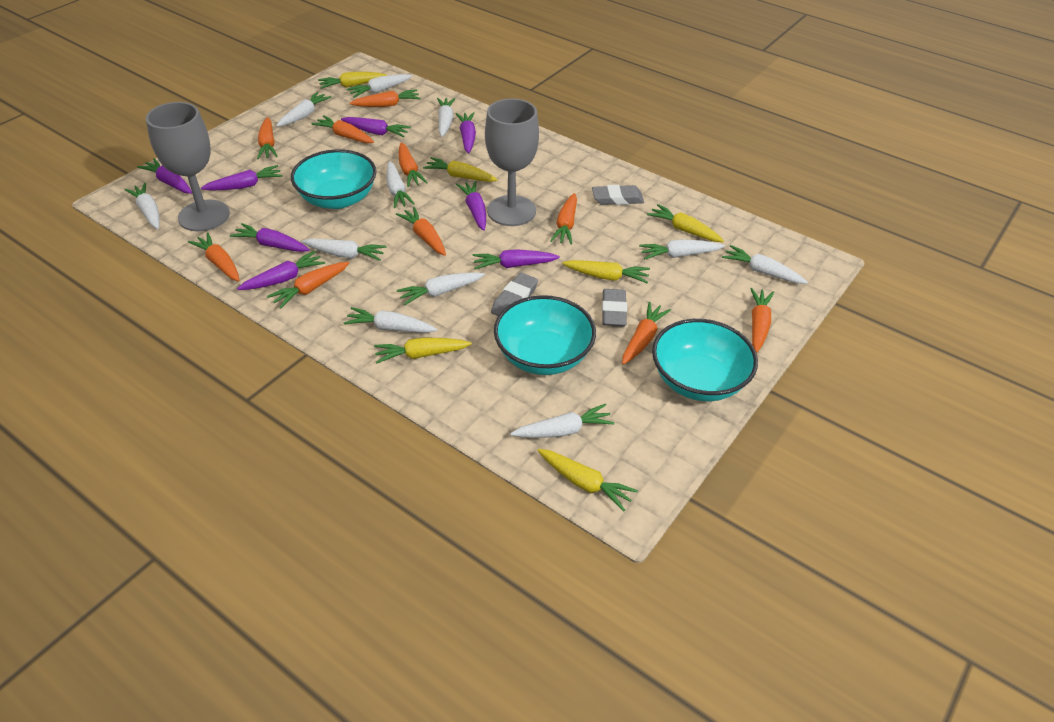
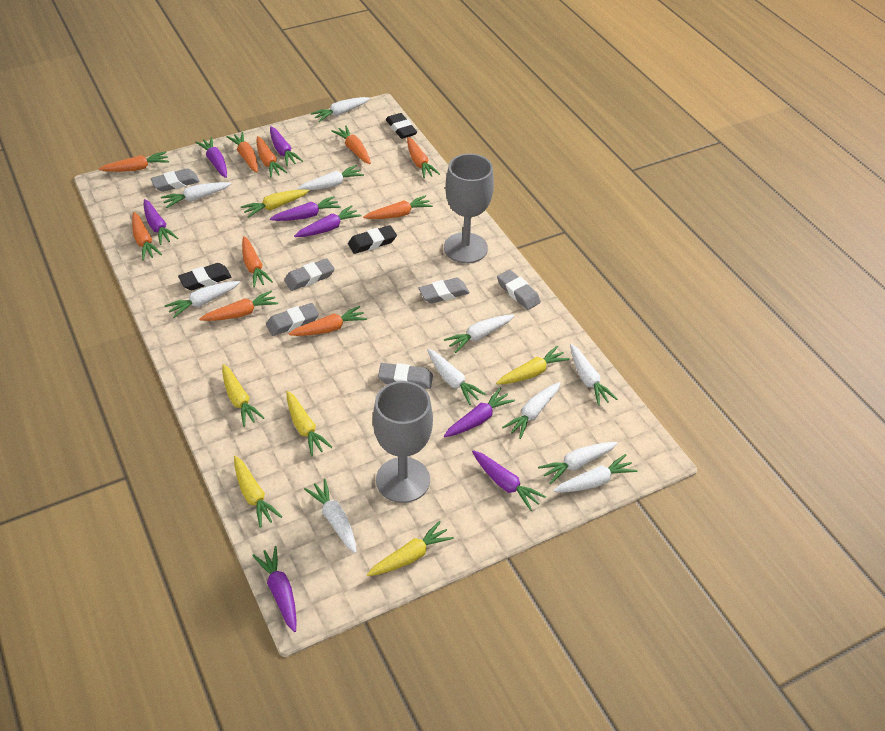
black eraser: none = 0 -> [178,263,231,290] [348,225,397,254] [386,113,417,139] = 3
grey eraser: [491,273,538,316] [592,185,644,205] [602,289,627,327] = 3 -> [150,168,199,192] [266,303,319,336] [284,258,335,291] [378,363,433,389] [418,278,470,303] [497,270,541,310] = 6
turquoise bowl: [291,149,376,209] [494,295,596,375] [652,319,758,401] = 3 -> none = 0

